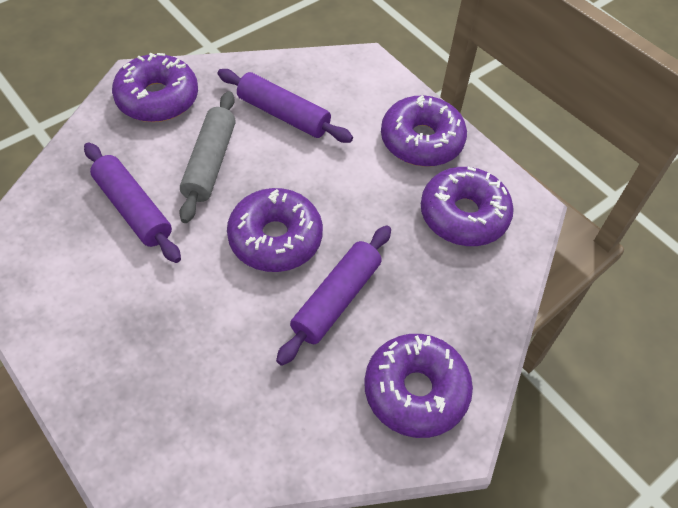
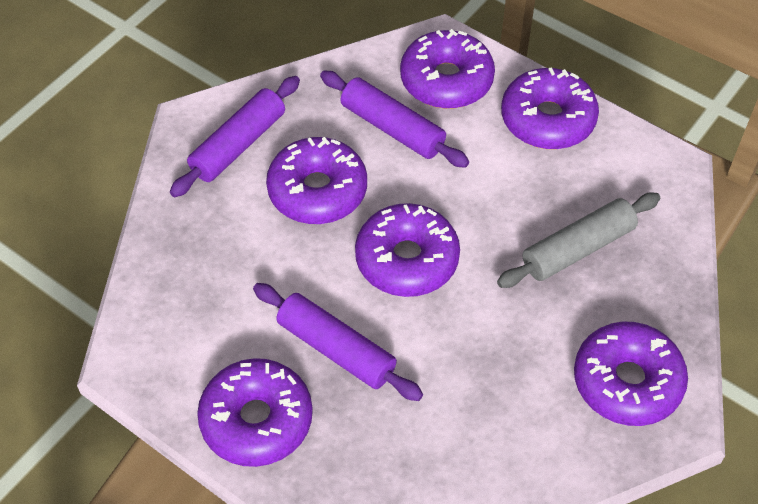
purple donut: [112,53,198,122] [227,188,323,272] [364,334,473,438] [381,95,467,167] [421,167,514,246] = 5 -> [197,358,313,467] [266,137,367,224] [355,203,460,297] [400,29,495,109] [501,67,599,149] [574,322,688,426] = 6

